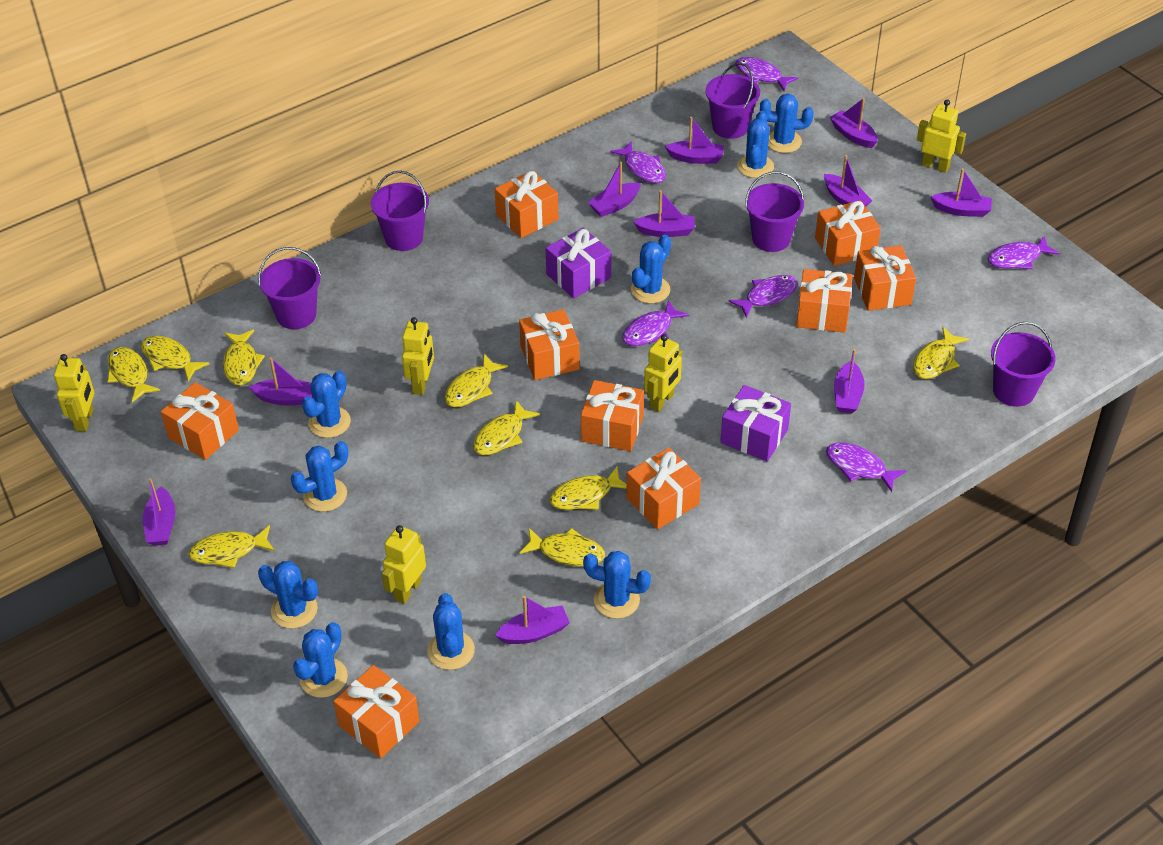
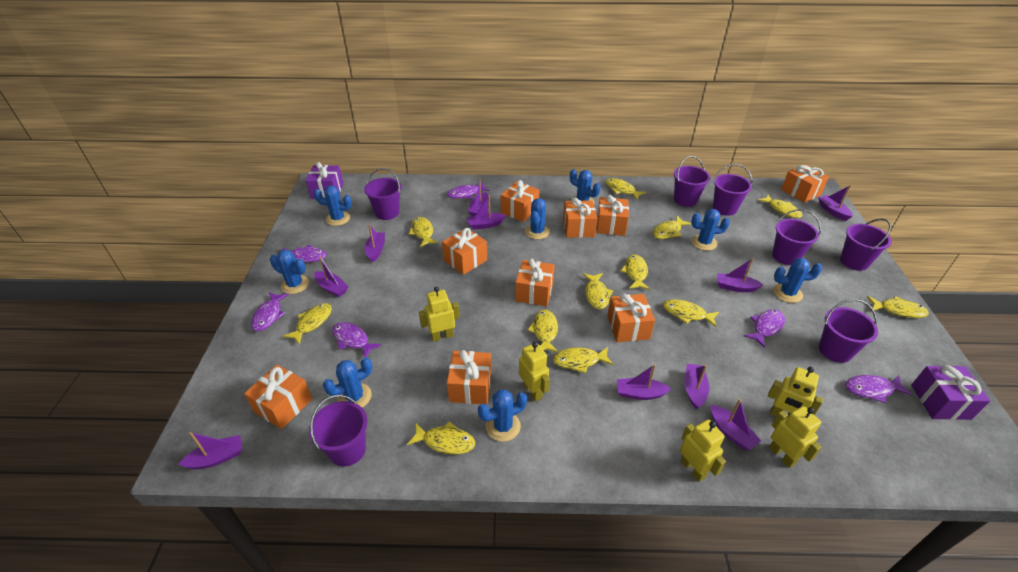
blue cactus: [258,561,318,629] [291,441,348,512] [293,622,348,698] [302,371,351,438] [427,593,475,670] [583,551,651,619] [631,235,671,304] [737,111,774,178] [760,94,813,153] = 9 -> [270,250,309,294] [314,186,352,226] [323,357,372,408] [478,390,527,442] [525,198,550,240] [570,169,601,203] [691,209,730,251] [773,258,822,303] = 8
purple bucket: [258,247,321,329] [371,171,429,251] [705,63,760,139] [745,171,804,252] [991,321,1056,407] = 5 -> [309,395,367,467] [364,168,401,220] [674,156,710,207] [713,164,753,216] [772,209,821,265] [819,299,878,363] [840,218,892,271] = 7
yellow fish: [107,347,160,403] [141,336,209,382] [189,525,275,568] [223,330,265,386] [445,354,508,407] [473,400,540,455] [519,528,605,566] [550,467,627,510] [913,327,969,379] = 9 -> [283,303,332,345] [407,421,475,455] [409,217,438,247] [528,309,558,352] [553,347,614,374] [583,273,613,309] [606,178,646,200] [621,254,650,290] [653,216,691,239] [663,299,719,327] [757,194,803,218] [867,296,929,318] = 12

